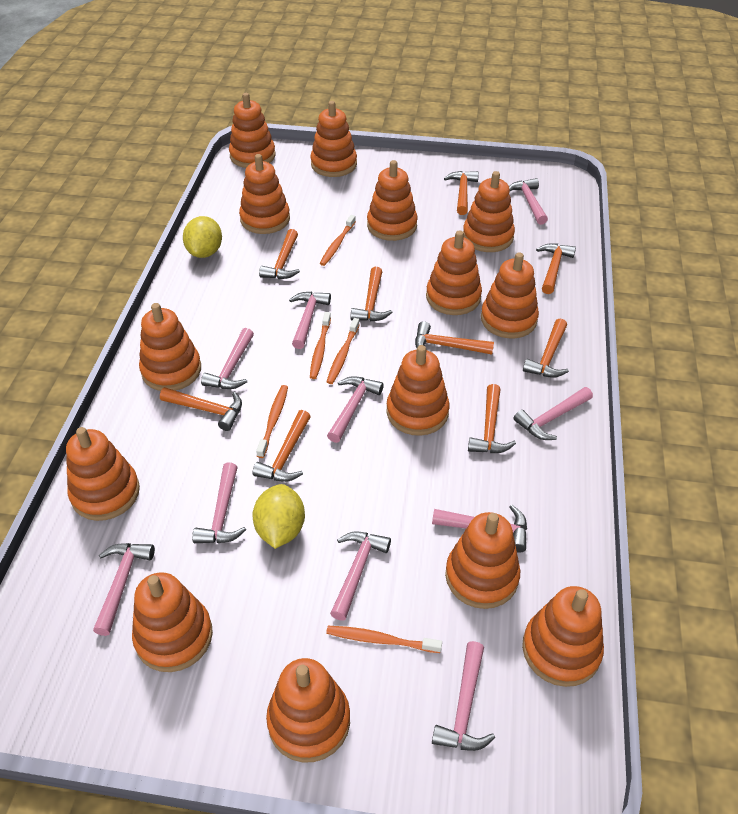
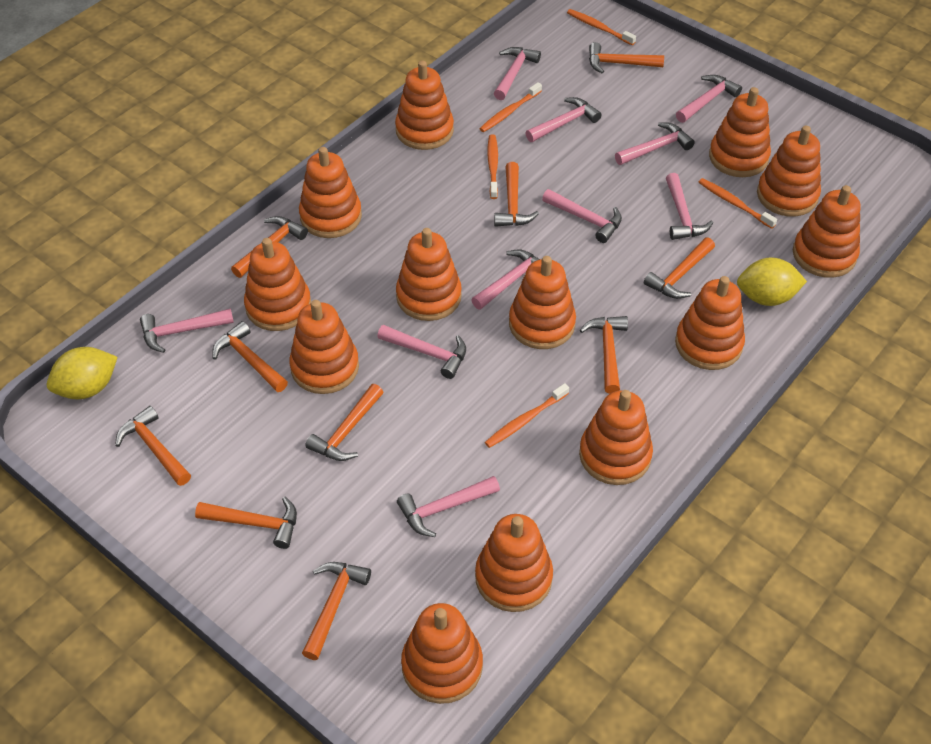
orange hammer: [160,387,242,431] [253,410,311,482] [259,229,300,279] [351,267,393,321] [415,321,494,355] [444,171,479,215] [468,384,516,453] [523,319,569,378] [536,243,576,294] = 9 -> [115,406,191,486] [195,497,297,549] [212,321,288,392] [231,216,308,278] [302,562,371,660] [305,384,384,461] [494,162,539,227] [580,316,628,394] [589,42,664,73] [644,237,715,299] = 10
orange stacking toy: [66,427,140,521] [132,572,213,672] [139,303,201,391] [229,93,275,168] [239,154,290,234] [266,658,350,763] [311,101,357,177] [367,160,418,241] [386,345,450,436] [426,230,482,315] [445,512,521,609] [463,171,515,252] [481,252,539,338] [522,586,604,687] = 14 -> [244,238,311,331] [289,300,359,394] [299,147,362,238] [395,60,454,150] [396,228,462,321] [401,603,483,704] [475,514,553,612] [509,256,576,349] [579,390,653,485] [675,276,745,370] [709,87,771,177] [757,126,821,216] [793,185,860,278] = 13

